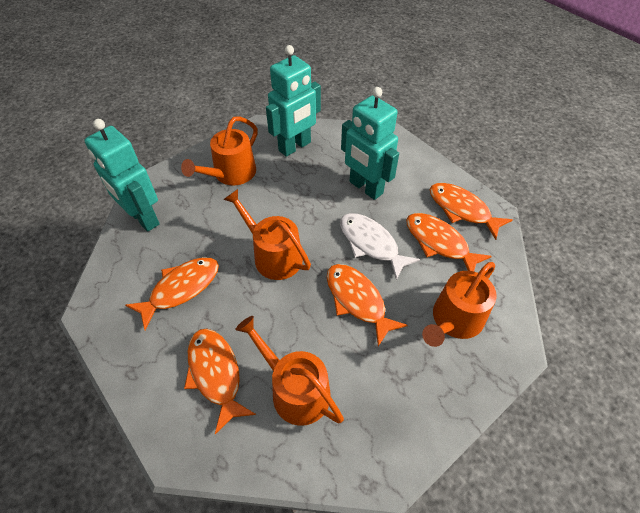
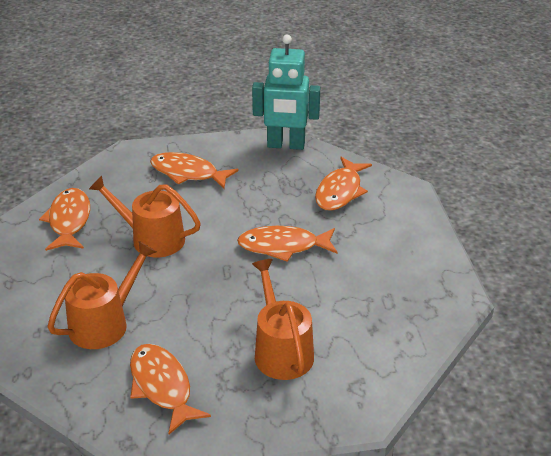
orange watering can: [181,116,258,185] [223,189,311,280] [235,316,344,426] [422,262,497,347] = 4 -> [48,241,156,349] [89,175,201,257] [252,259,314,380] = 3
turquoise robot: [84,119,160,232] [266,45,321,157] [341,87,399,200] = 3 -> [252,35,320,150] = 1
white fish: [340,213,420,280] = 1 -> none = 0

